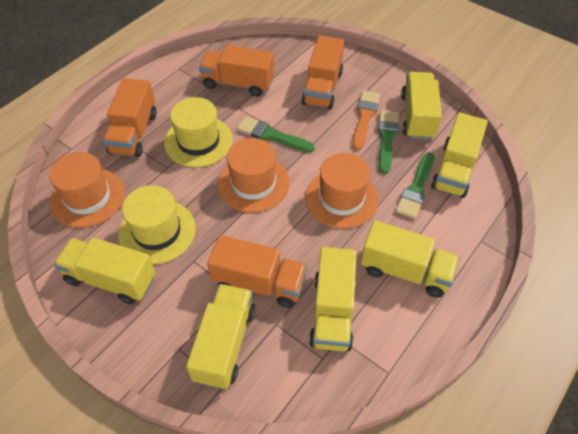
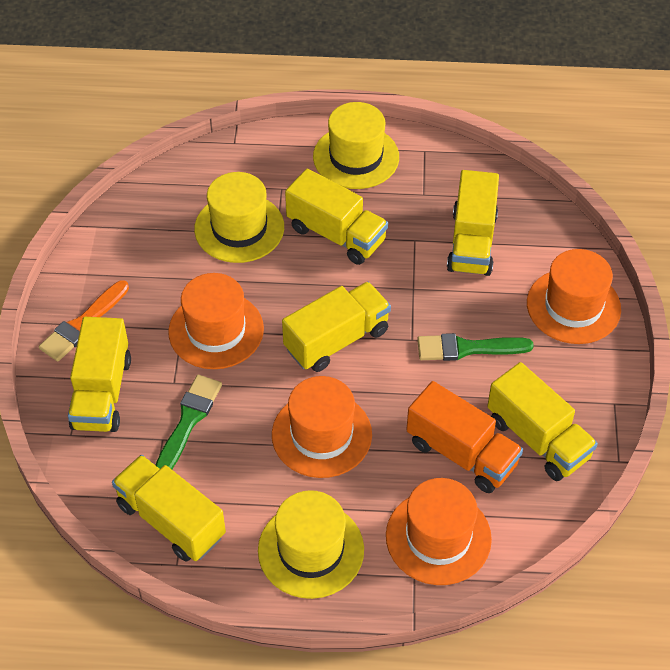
green brush: [237,116,315,152] [378,110,399,174] [395,152,435,219] = 3 -> [156,375,222,469] [417,333,534,361] = 2
orange hat: [49,152,125,228] [217,138,290,213] [305,153,379,229] = 3 -> [168,273,264,369] [272,376,372,478] [386,478,492,585] [527,249,621,344] = 4
orange truck: [103,78,156,157] [199,45,274,97] [207,235,307,308] [302,36,344,109] = 4 -> [406,381,523,493] = 1
yellow hat: [118,185,196,265] [164,97,233,167] = 2 -> [194,172,284,263] [258,490,364,599] [313,102,399,189] = 3

